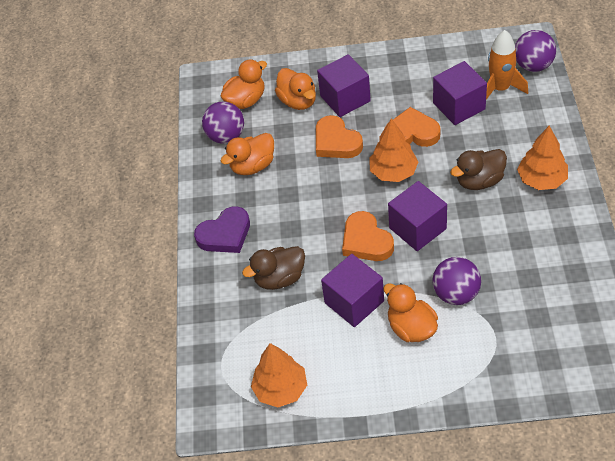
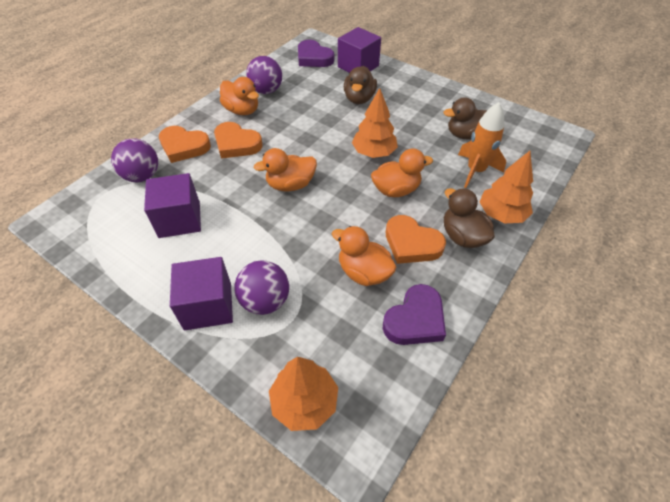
brown duck: [242,246,305,290] [450,149,507,190] = 2 -> [344,66,377,104] [443,97,487,140] [444,188,495,248] = 3
purple cube: [317,54,371,117] [321,254,384,327] [388,181,447,251] [433,61,487,125] = 4 -> [144,173,201,238] [170,257,233,330] [338,27,381,73] = 3
purple heart: [194,206,250,253] = 1 -> [298,40,334,67] [382,284,446,345] = 2

